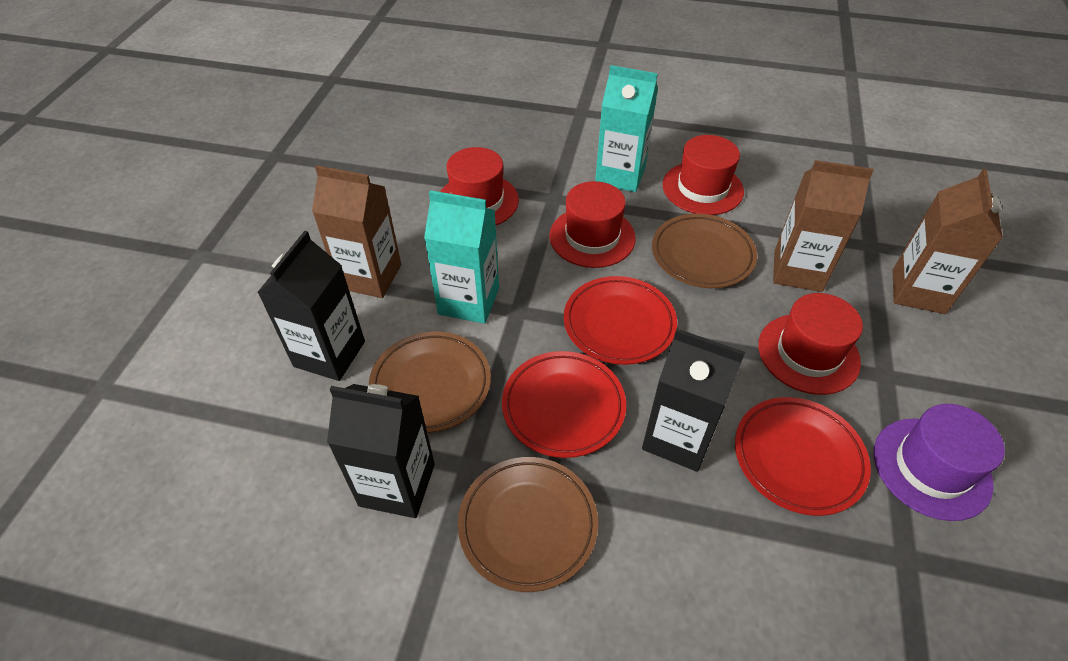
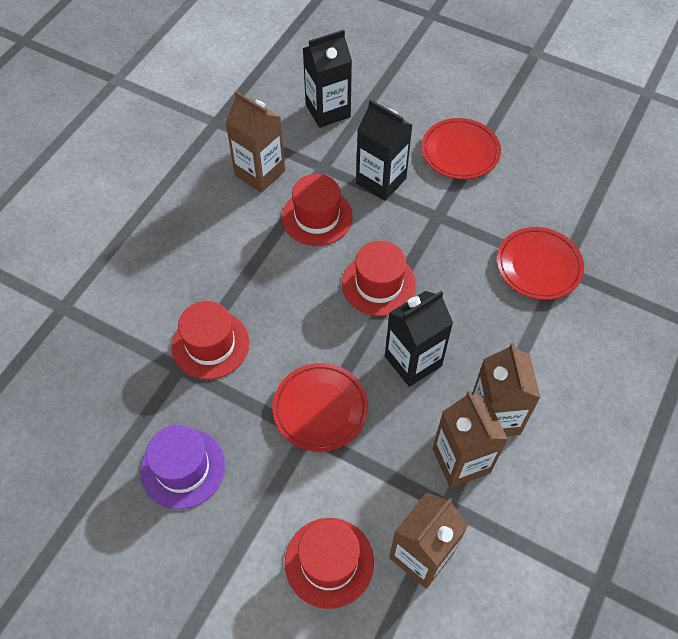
brown carton: [312,165,401,298] [773,160,874,292] [893,169,1003,314] = 3 -> [225,91,285,193] [389,492,468,589] [433,391,508,488] [472,343,541,436] = 4
brown plate: [369,331,491,433] [458,457,598,592] [652,214,757,288] = 3 -> none = 0
turquoise carton: [424,190,499,324] [595,65,658,192] = 2 -> none = 0

